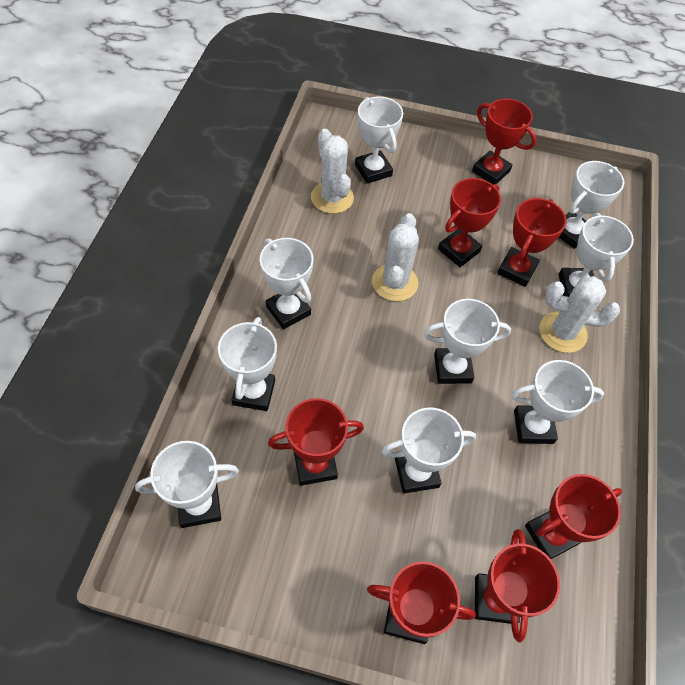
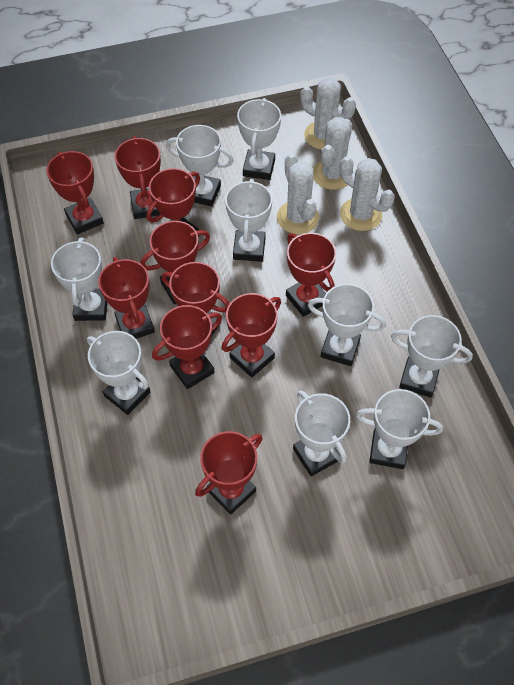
red trophy: [268,398,364,486] [367,561,476,644] [438,178,501,267] [472,99,537,184] [475,529,560,643] [497,198,567,287] [525,474,622,559] = 7 -> [46,151,104,234] [98,257,155,339] [115,136,161,219] [140,221,210,304] [147,168,200,236] [152,305,222,389] [161,262,230,337] [195,431,263,515] [222,293,281,377] [286,233,336,317] = 10
white cactus: [311,129,354,214] [372,213,419,301] [539,276,620,353] = 3 -> [277,153,319,234] [300,77,356,150] [313,117,352,190] [340,156,395,231] = 4

